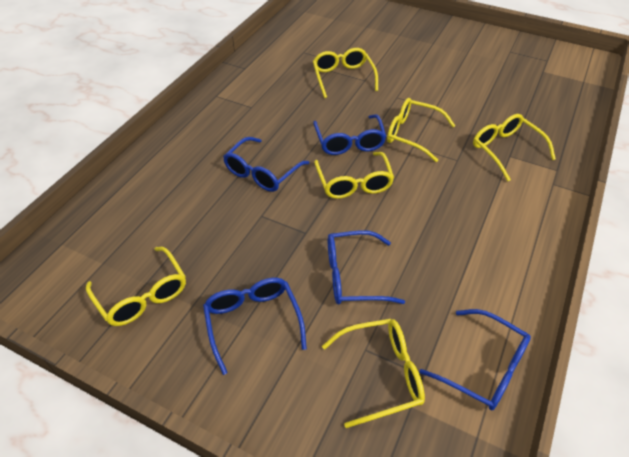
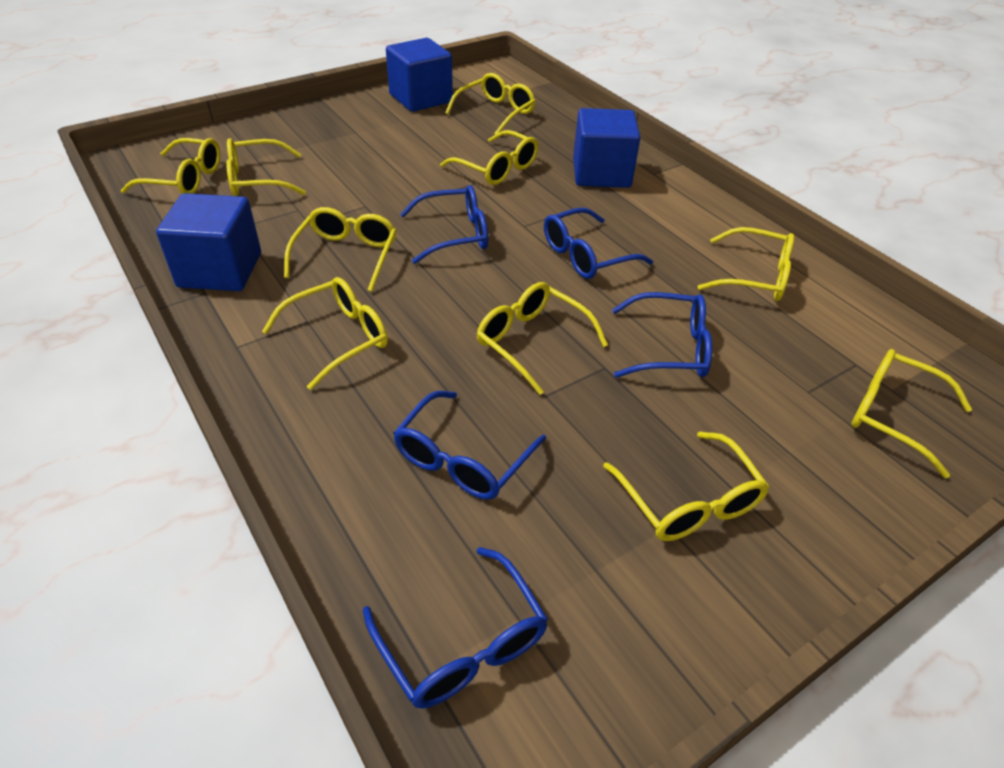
blue cube: none = 0 -> [156,193,261,291] [386,38,453,112] [573,108,640,188] = 3
yellow glasses: [86,247,186,326] [313,48,378,98] [314,152,394,199] [322,319,425,428] [387,98,455,162] [473,114,556,181] = 6 -> [121,138,220,194] [226,138,306,196] [262,277,388,390] [284,207,397,292] [440,130,539,185] [445,73,536,135] [477,282,608,395] [603,432,769,541] [698,227,795,301] [851,349,972,478] = 10

